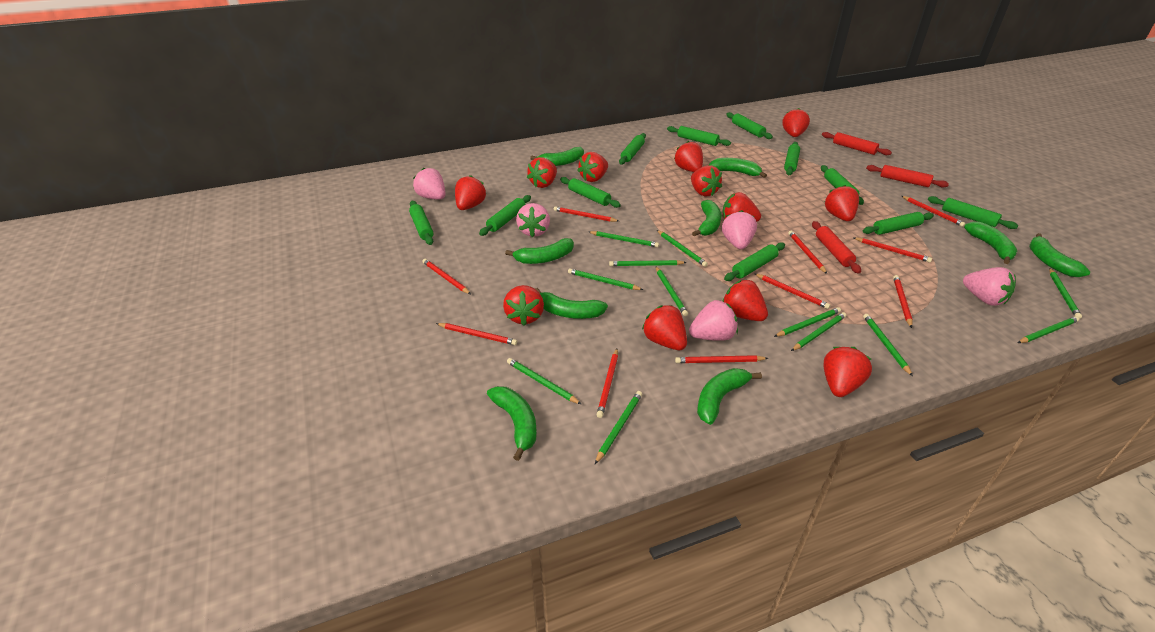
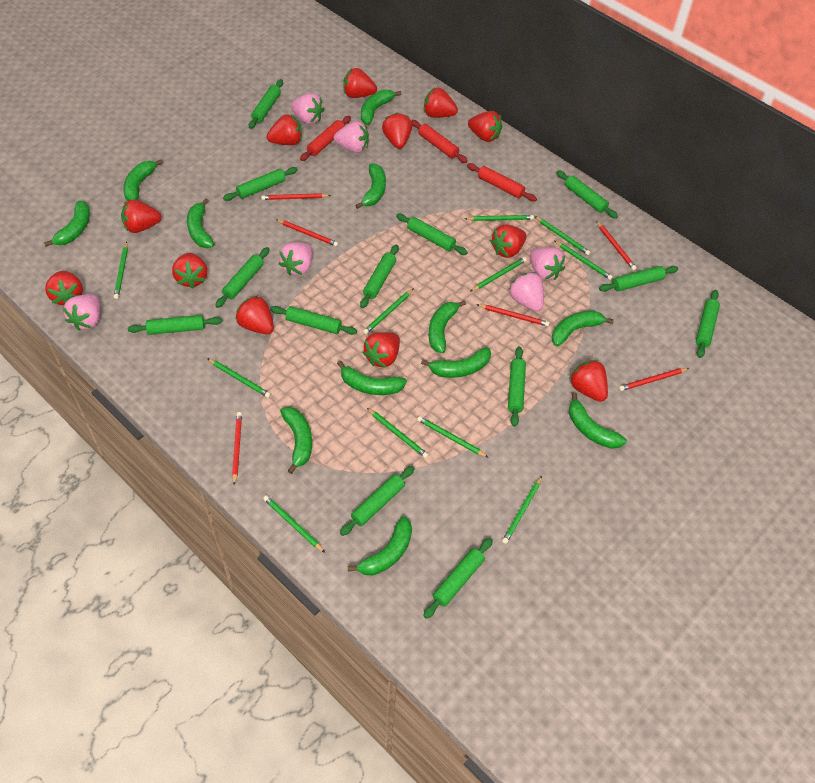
green banana: [487,386,537,461] [505,238,574,264] [530,147,584,166] [535,288,608,319] [692,200,722,236] [697,368,762,425] [709,158,767,178] [964,222,1017,264] [1029,233,1090,277] = 9 -> [44,200,90,247] [123,159,163,201] [187,198,214,248] [280,407,312,474] [337,360,407,395] [348,516,412,576] [355,163,386,209] [361,90,402,125] [421,347,491,378] [429,300,466,353] [552,311,614,346] [569,392,627,449] = 12
green pencil: [507,358,581,404] [568,268,643,290] [589,231,659,247] [595,391,642,464] [609,260,687,266] [656,267,688,316] [657,230,708,267] [774,307,841,337] [791,312,846,351] [863,314,913,376] [1018,316,1079,343] [1049,268,1082,319] = 12 -> [114,242,128,299] [207,358,271,398] [263,495,325,553] [363,288,414,334] [367,408,428,458] [417,416,489,458] [465,215,534,221] [471,257,526,291] [502,476,542,544] [534,216,590,255] [555,241,613,280] = 11
green rolling pin: [409,201,434,245] [479,195,531,236] [560,177,621,208] [619,133,646,164] [667,126,731,146] [724,242,785,281] [726,112,773,139] [784,142,800,175] [821,165,864,205] [863,212,934,235] [928,196,1018,229] = 11 -> [128,315,222,335] [215,247,270,308] [223,167,298,201] [249,79,283,129] [270,306,357,335] [340,466,415,536] [360,245,399,308] [396,214,468,255] [423,538,493,619] [508,347,526,427] [556,170,618,219] [599,266,678,292] [696,290,720,358] = 13
pink strawberry: [413,168,446,200] [516,203,550,238] [689,300,738,341] [722,210,757,249] [963,267,1016,306] = 5 -> [63,294,100,331] [279,242,312,276] [291,93,325,124] [334,121,369,153] [509,272,544,311] [530,248,565,280] = 6
red pencil: [422,259,471,294] [436,323,517,345] [554,206,619,222] [596,349,618,418] [675,355,768,363] [755,274,830,309] [788,231,827,274] [853,237,932,263] [893,275,913,328] [902,196,966,227] = 10 -> [232,412,242,485] [261,193,331,200] [276,219,338,247] [476,304,549,327] [596,221,637,270] [619,368,689,391] = 6

